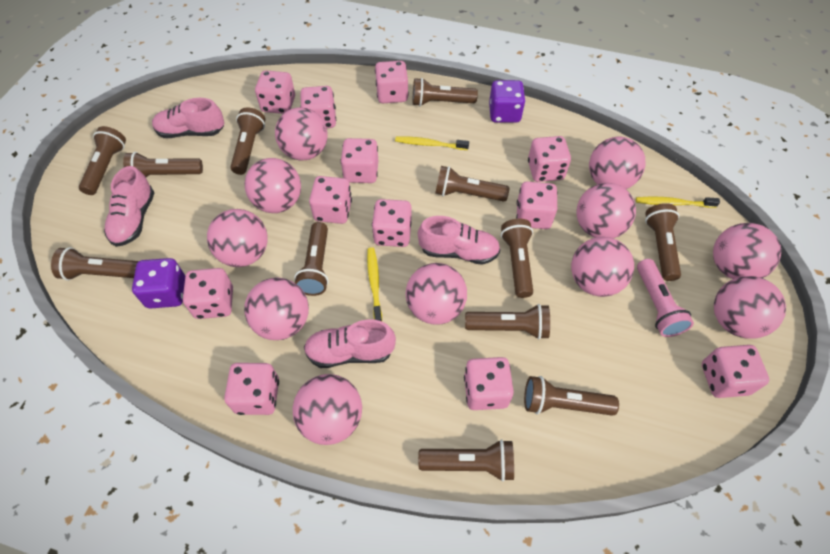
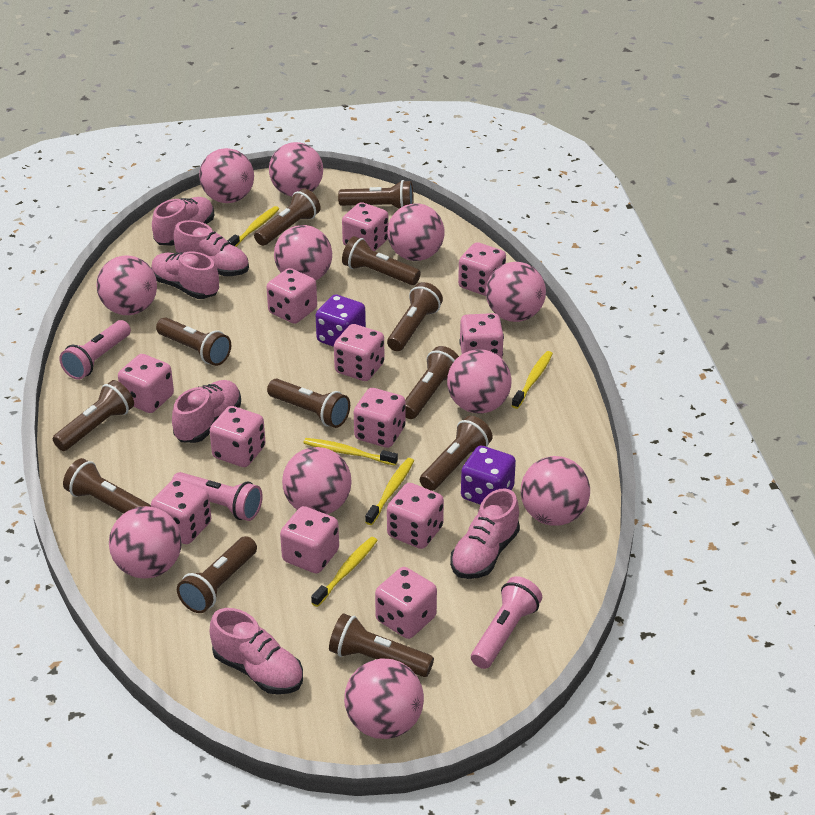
pink flashlight: [637,259,694,337] = 1 -> [59,320,131,380] [172,472,263,521] [471,576,542,669] = 3
pink shoe: [104,166,154,247] [152,98,224,138] [304,319,396,368] [418,216,500,265] = 4 -> [151,251,219,299] [152,197,214,246] [172,380,241,443] [173,220,249,276] [210,608,303,695] [450,488,520,579] = 6
yellow toothbrush: [367,247,382,321] [395,136,469,150] [636,197,720,208] = 3 -> [227,206,279,247] [303,438,398,465] [311,537,378,607] [365,458,414,525] [512,351,553,409] = 5

